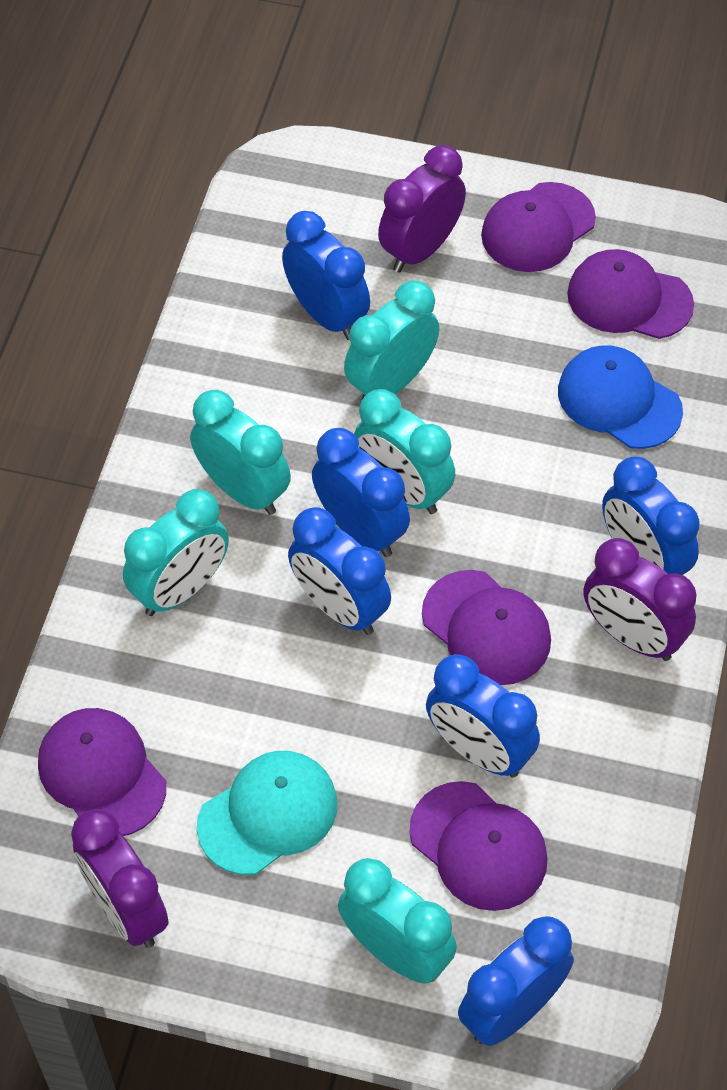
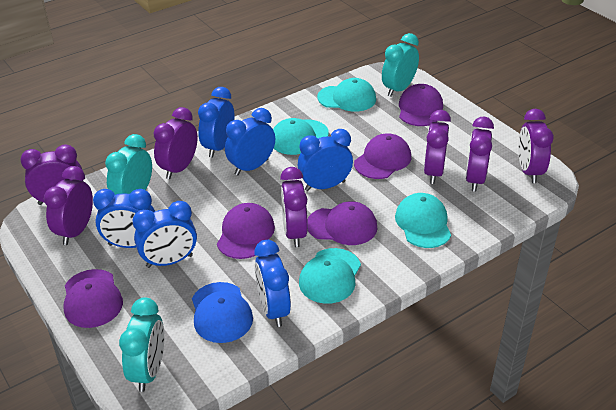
purple clock: [71,809,169,948] [378,145,466,273] [584,538,696,661] = 3 -> [20,144,83,205] [44,166,93,245] [153,107,198,179] [280,167,308,247] [424,110,451,184] [466,116,494,192] [518,109,554,183] = 7
turquoise cap: [197,751,337,875] = 1 -> [273,118,329,155] [299,248,361,304] [317,78,376,112] [395,193,451,248] = 4
turquoise clock: [123,489,229,616] [190,390,291,515] [338,858,457,984] [344,281,439,403] [354,389,455,514] = 5 -> [105,134,152,195] [119,298,164,392] [382,33,419,97] = 3

